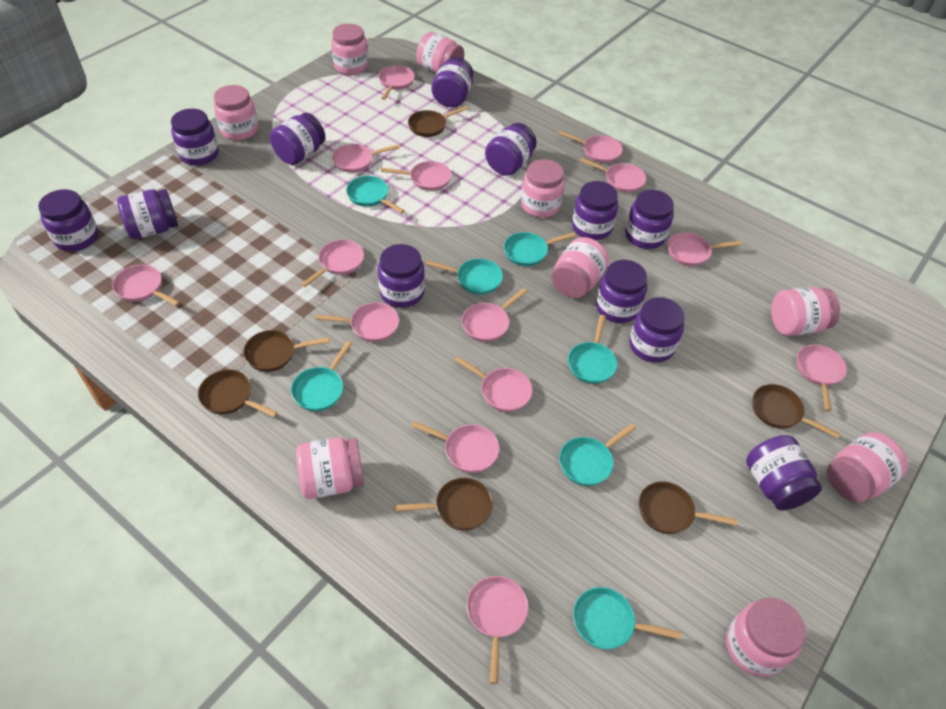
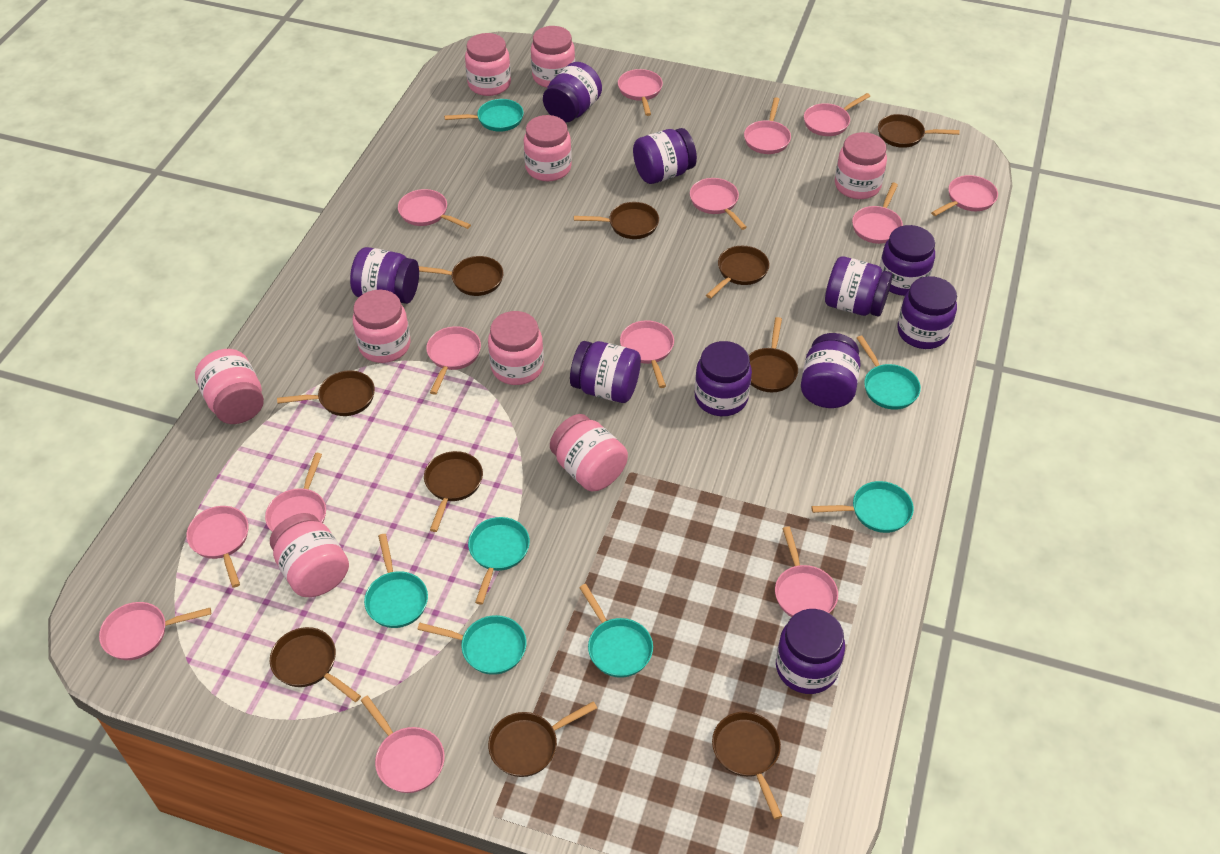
brown pan: [198,369,278,417] [243,330,330,372] [395,478,493,531] [408,106,469,137] [639,481,737,534] [752,384,840,438] = 6 -> [270,627,361,702] [277,370,375,416] [419,256,504,296] [424,451,483,532] [488,701,597,777] [574,202,659,239] [706,246,770,299] [712,712,782,819] [749,317,798,392] [878,114,959,148] = 10
purple jar: [38,189,98,251] [117,189,178,239] [171,109,219,166] [270,113,325,165] [378,244,425,308] [431,57,473,107] [485,123,536,176] [572,181,618,240] [596,260,647,323] [625,190,674,249] [629,297,685,363] [746,435,822,510] = 12 -> [350,247,419,304] [543,62,602,123] [570,341,641,403] [633,128,697,184] [695,341,752,416] [776,609,845,694] [801,333,861,408] [825,256,893,317] [880,225,935,296] [897,276,957,349] = 10

